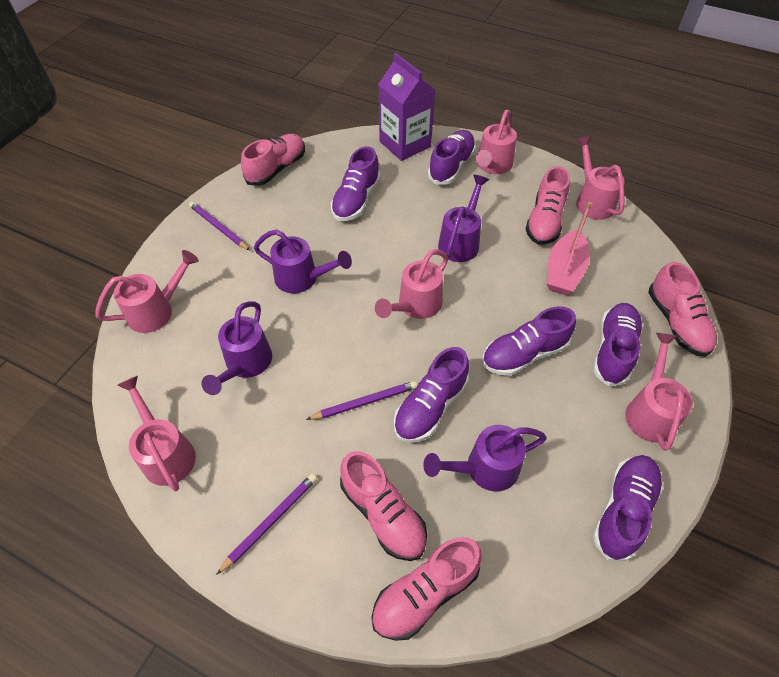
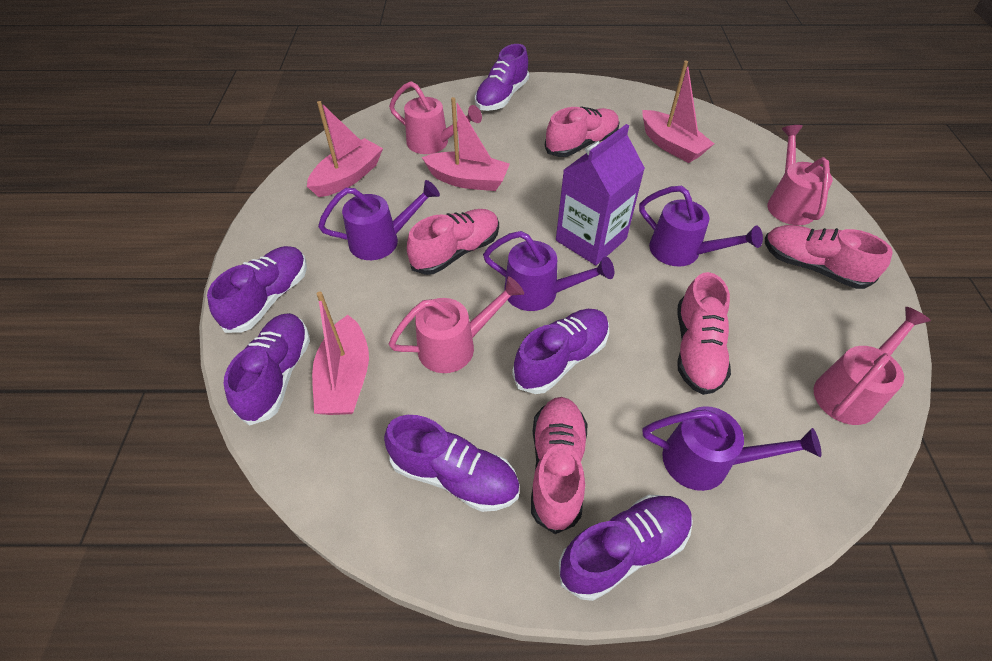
pink boat: [546,202,592,295] = 1 -> [307,101,383,197] [312,291,369,415] [422,97,510,191] [642,60,714,163] = 4
pink watering can: [95,250,199,333] [117,376,196,491] [375,249,448,319] [476,110,517,174] [576,136,625,220] [625,333,693,451] = 6 -> [389,81,482,154] [389,276,524,373] [767,125,833,225] [814,307,931,425] = 4
purple pencil: [189,202,250,250] [216,473,317,575] [306,381,417,420] = 3 -> none = 0

